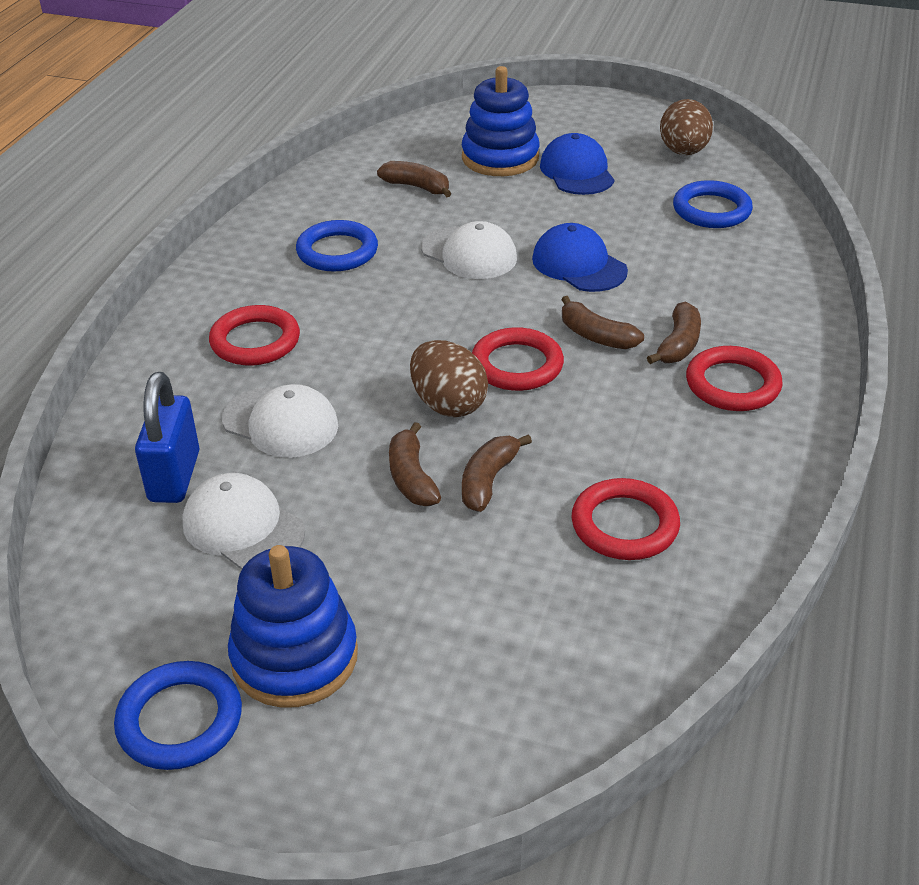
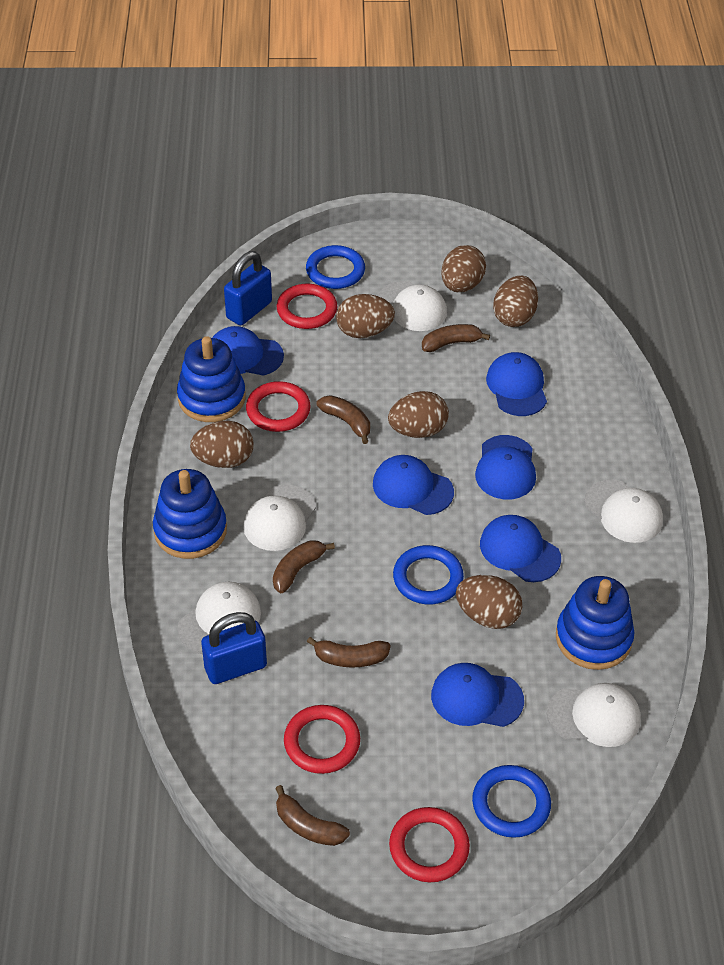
blue cap: [532,223,628,292] [540,133,615,195] = 2 -> [212,326,284,376] [373,455,454,515] [431,663,524,727] [475,435,536,500] [480,515,561,582] [486,352,547,416] = 6
blue padlock: [135,372,199,503] = 1 -> [201,612,267,684] [224,251,272,325] = 2
blue stacking toy: [228,545,358,708] [462,66,539,176] = 2 -> [153,469,227,559] [177,336,246,422] [556,576,635,670] = 3
brown egg: [410,340,488,417] [660,99,713,155] = 2 -> [190,421,254,468] [336,294,395,338] [388,391,449,438] [441,245,486,292] [456,575,522,629] [493,276,538,327] = 6
white cap: [182,473,305,570] [222,384,338,458] [421,221,517,279] = 3 -> [178,582,261,654] [243,485,316,551] [378,281,447,331] [547,683,641,747] [585,480,663,543] = 5

